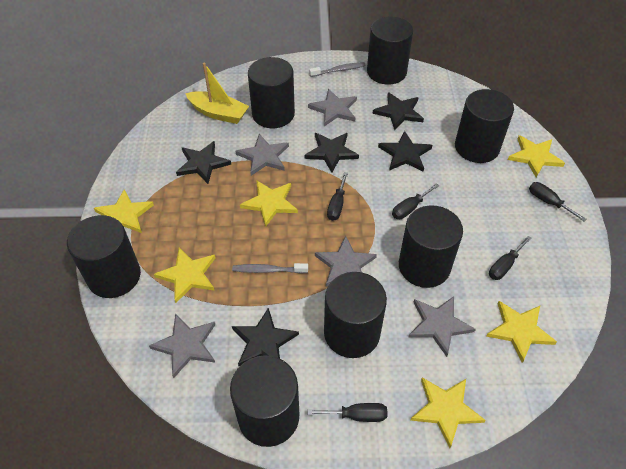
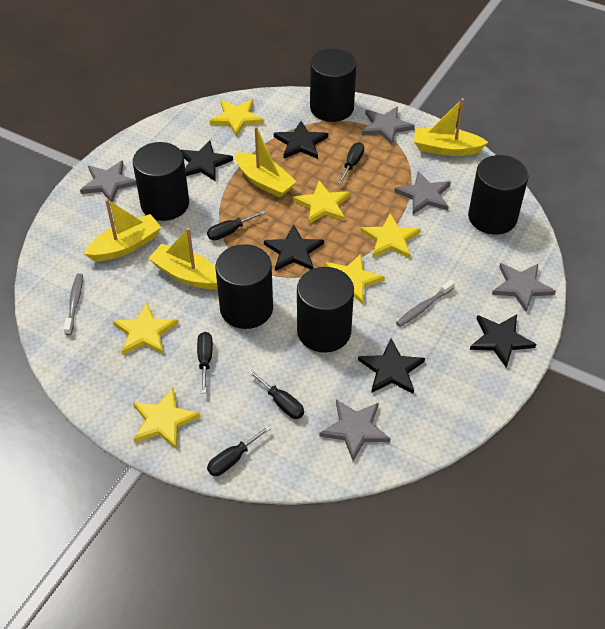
black cylinder: [67,215,141,298] [230,355,299,447] [248,57,295,128] [324,272,387,358] [367,17,413,85] [399,205,463,288] [455,89,514,163] = 7 -> [133,142,189,221] [215,244,273,329] [297,267,354,353] [310,49,356,122] [468,155,529,235] = 5
yellow boat: [185,62,249,124] = 1 -> [84,199,161,261] [148,228,218,289] [235,126,297,198] [414,98,488,156] = 4

